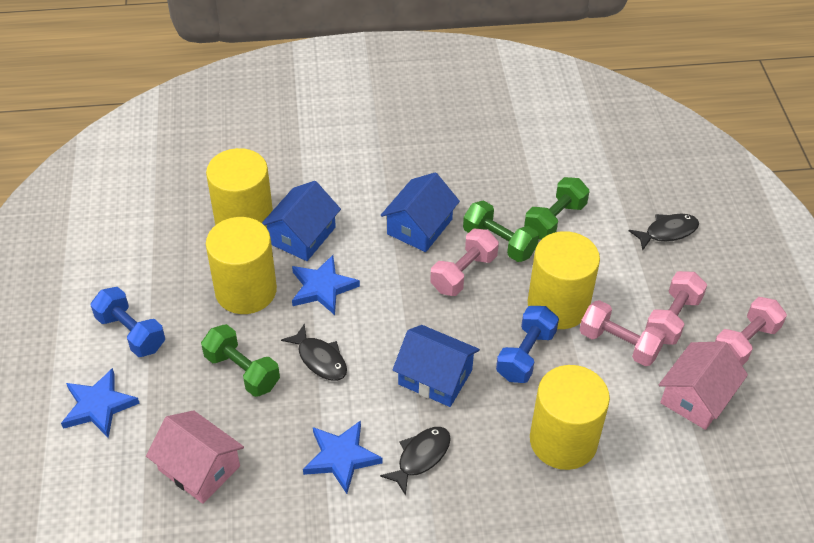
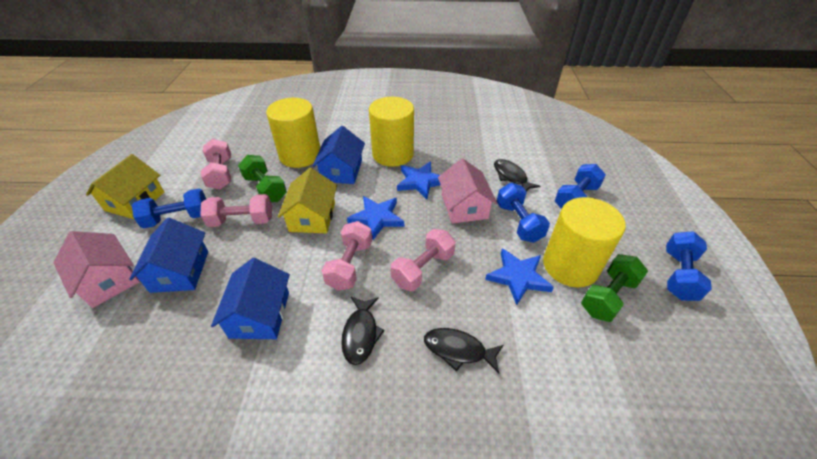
blue dumbbell: [91,287,165,357] [496,306,559,383] = 2 -> [132,189,206,229] [497,183,550,243] [555,164,606,209] [666,231,712,301] = 4
green dumbbell: [201,324,280,397] [463,201,539,262] [524,177,589,240] = 3 -> [238,155,287,202] [581,254,648,322] = 2
yellow cylinder: [206,148,273,228] [206,217,277,314] [528,231,600,329] [530,365,610,470] = 4 -> [266,98,320,168] [369,97,414,167] [543,197,626,287] = 3
yellow house: none = 0 -> [86,154,164,219] [278,168,337,233] = 2

